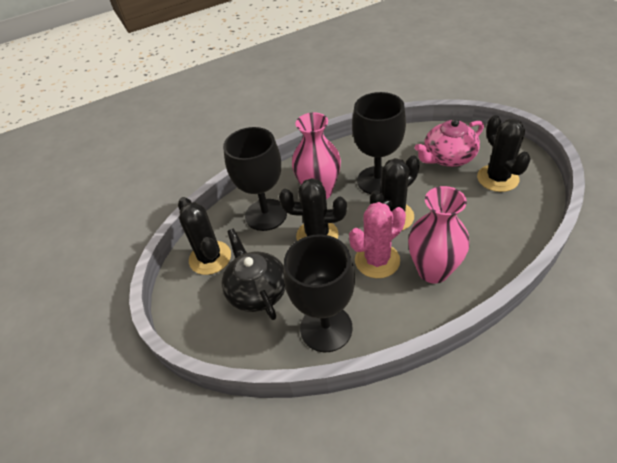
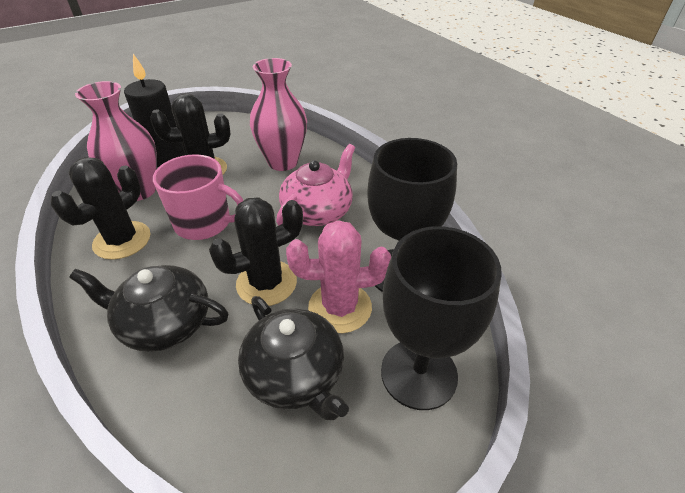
black cactus: [178,197,231,275] [279,178,347,241] [370,156,420,230] [477,115,531,192] = 4 -> [51,157,150,260] [150,94,230,175] [209,197,303,306] = 3
black candle: none = 0 -> [124,54,185,167] = 1
black goblet: [223,127,287,231] [284,234,355,352] [352,92,406,194] = 3 -> [367,138,457,292] [381,226,502,410] = 2
black teapot: [222,229,286,320] = 1 -> [69,265,228,352] [238,296,349,420] = 2
pink mug: none = 0 -> [153,154,243,240] = 1

